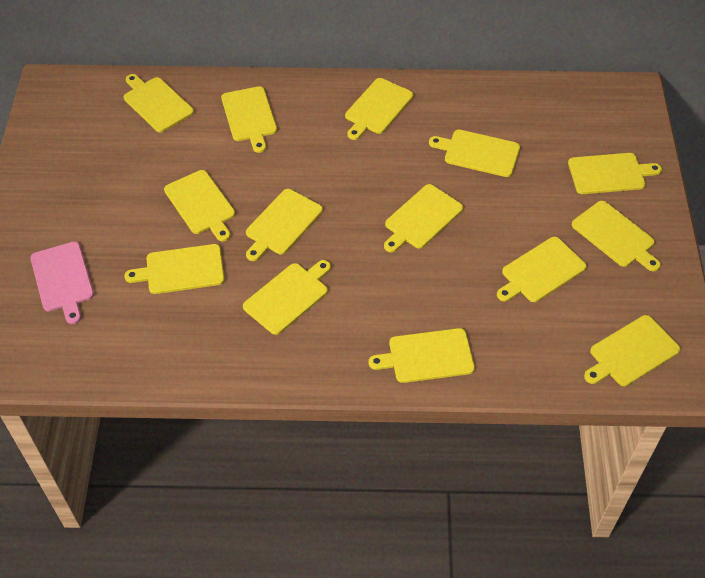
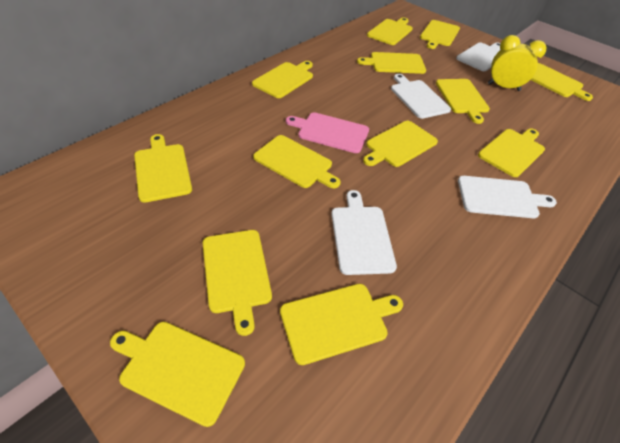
white cutting board: none = 0 -> [331,190,397,275] [391,74,451,119] [456,42,501,71] [458,176,557,218] = 4
yellow clock: none = 0 -> [488,35,546,91] = 1
yellow cutting board: [124,74,194,132] [124,244,225,294] [164,170,235,241] [221,86,277,153] [243,260,331,335] [246,189,323,261] [345,78,414,140] [369,328,475,383] [384,184,463,252] [429,129,520,177] [497,237,587,302] [568,153,662,194] [572,201,661,271] [584,315,680,386] = 14 -> [110,322,245,427] [134,134,192,203] [203,230,272,336] [252,61,313,98] [253,135,340,188] [280,284,403,365] [357,52,426,74] [363,121,438,167] [367,18,413,45] [420,20,460,49] [436,79,490,124] [478,129,545,177] [531,63,593,101] = 13

